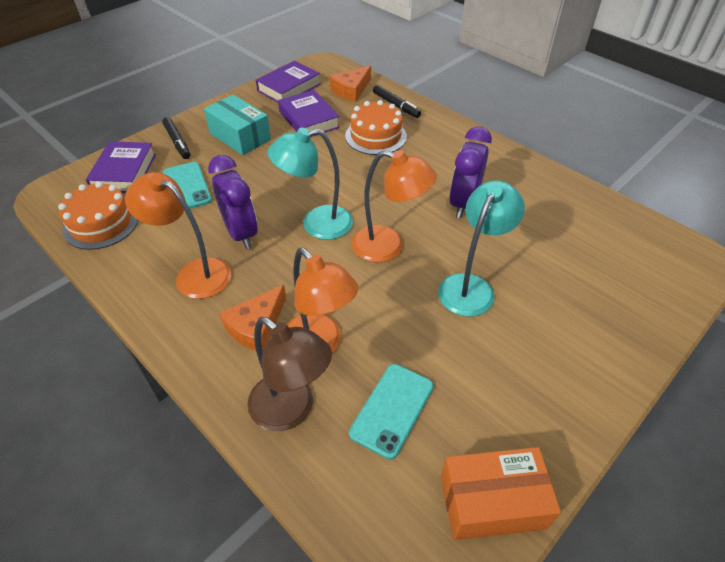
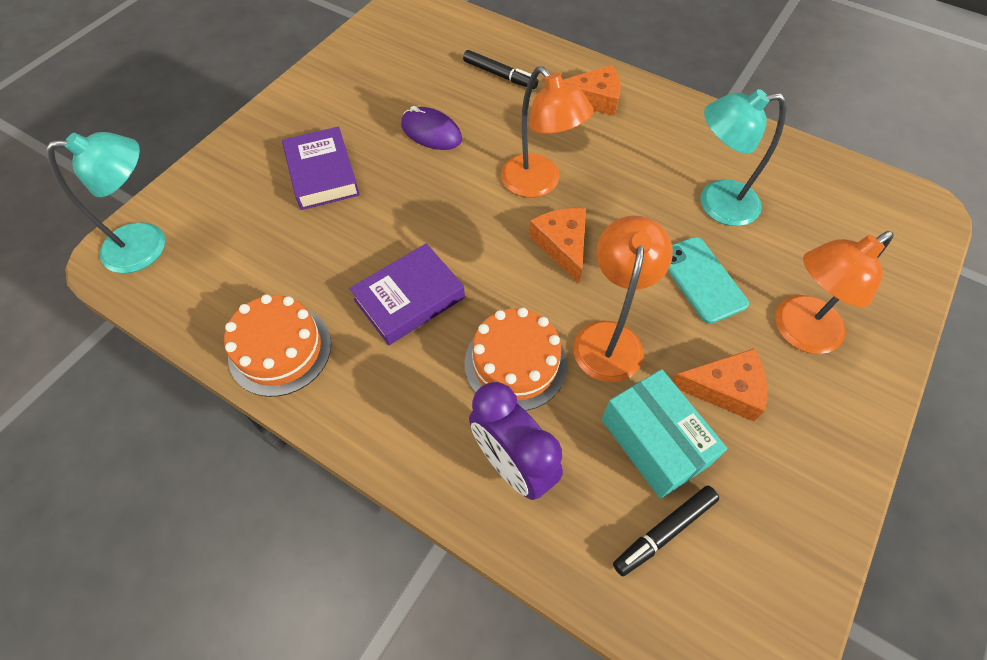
brown lamp: [248,317,332,431] = 1 -> none = 0
orange box: [441,447,561,540] = 1 -> none = 0
orange cheese: [219,285,286,351] [330,66,371,102] = 2 -> [529,208,586,284] [563,65,621,116] [672,348,767,422] = 3
purple book: [86,141,156,193] [256,61,321,102] [278,90,340,137] = 3 -> [282,127,360,210] [349,243,465,345] = 2
purple clock: [208,155,258,249] [449,126,492,218] = 2 -> [469,382,563,500] = 1
purple mouse: none = 0 -> [401,106,462,150] = 1
turquoise phone: [163,162,212,209] [349,364,433,460] = 2 -> [668,237,749,324] = 1

